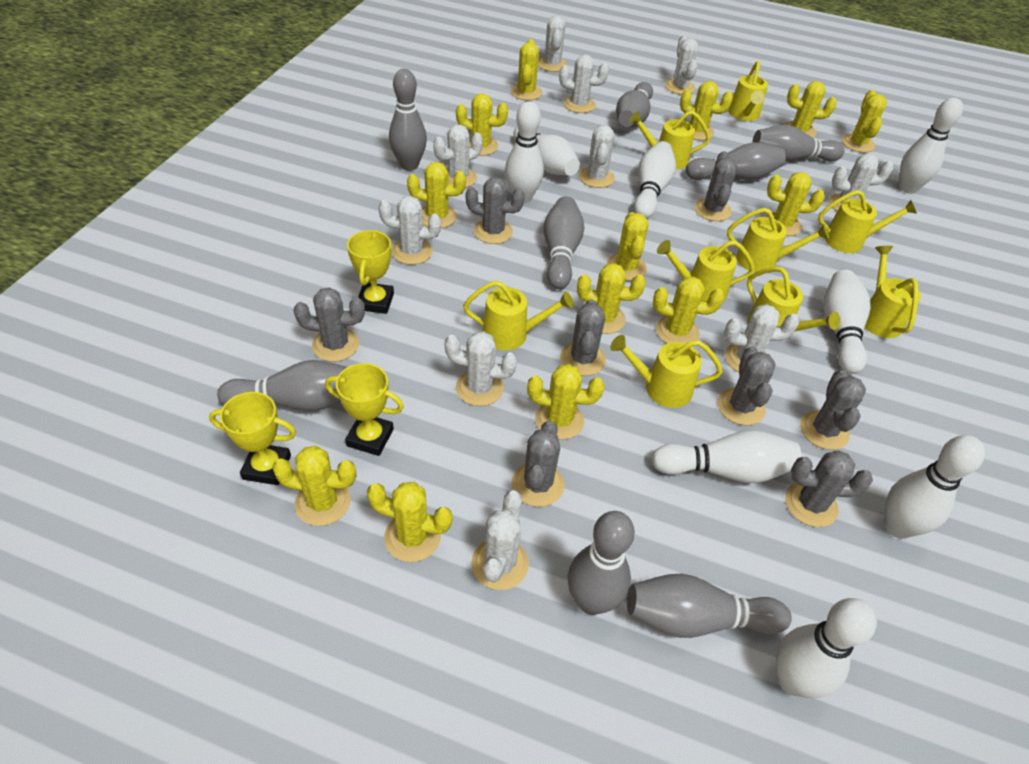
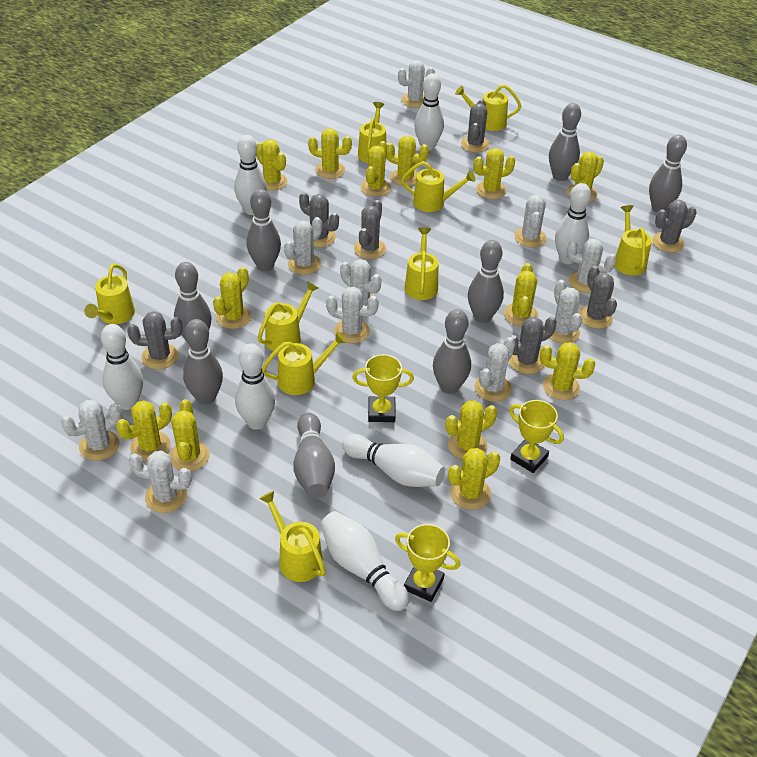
grey cactus: [294,287,365,362] [466,177,525,244] [512,420,564,507] [560,300,606,376] [694,151,738,221] [718,346,776,425] [785,450,873,527] [800,370,866,450] = 8 -> [127,311,183,369] [299,192,339,247] [354,200,386,259] [461,99,490,153] [509,317,557,374] [579,266,617,329] [652,200,696,252] = 7
white bowling pin: [505,101,544,204] [513,126,580,176] [634,141,676,219] [652,430,801,483] [776,598,877,698] [823,270,871,374] [884,435,985,539] [899,98,963,194] = 8 -> [101,324,143,410] [234,135,267,215] [235,344,275,430] [320,511,409,611] [342,434,445,487] [414,74,444,150] [555,183,591,264] = 7

